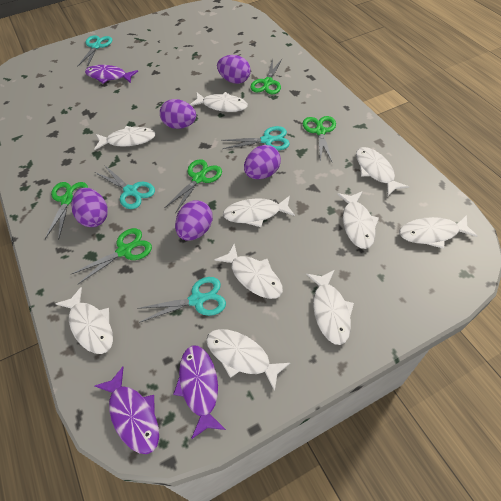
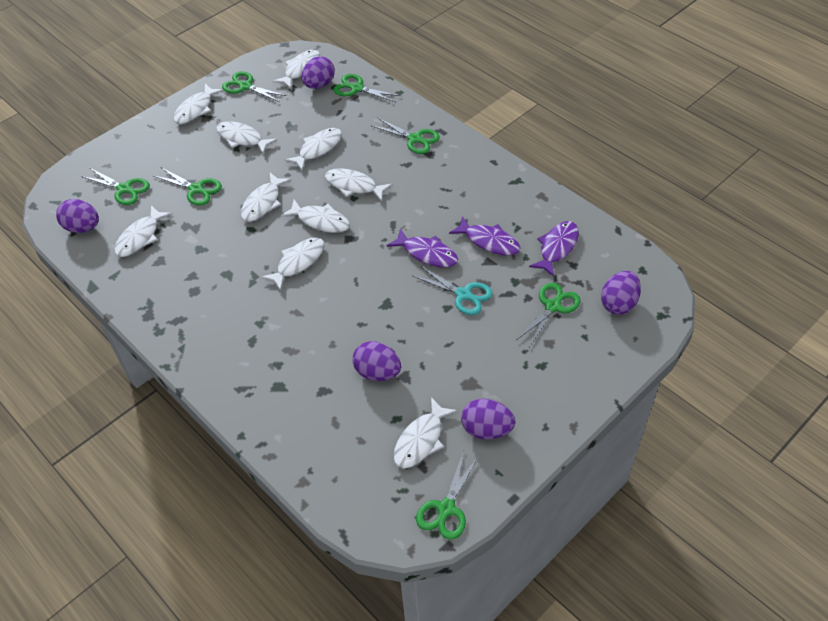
green scissors: [45,182,88,240] [72,228,152,285] [164,159,222,213] [251,58,282,94] [303,116,336,163] = 5 -> [81,168,150,205] [154,167,222,206] [222,71,287,102] [333,74,401,102] [372,118,440,154] [416,451,479,540] [516,283,581,347] = 7
turquoise scissors: [77,35,112,67] [95,165,155,209] [137,277,226,322] [221,126,290,150] = 4 -> [413,266,493,315] = 1

